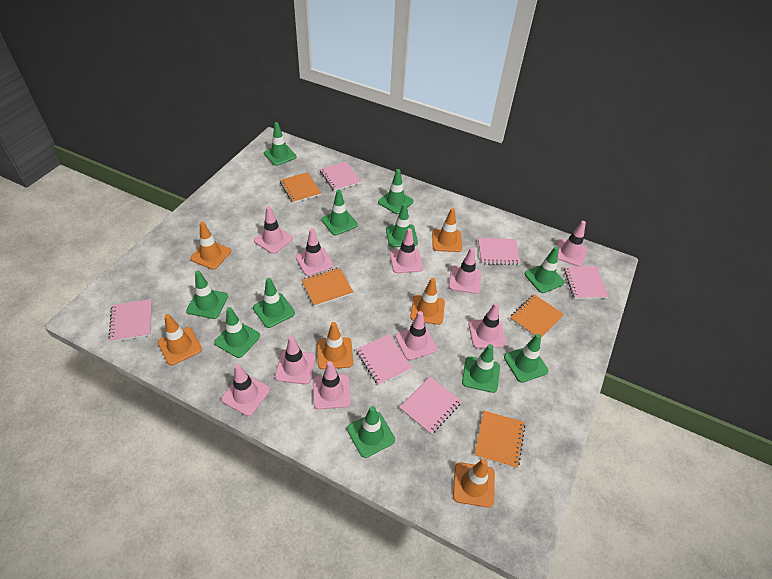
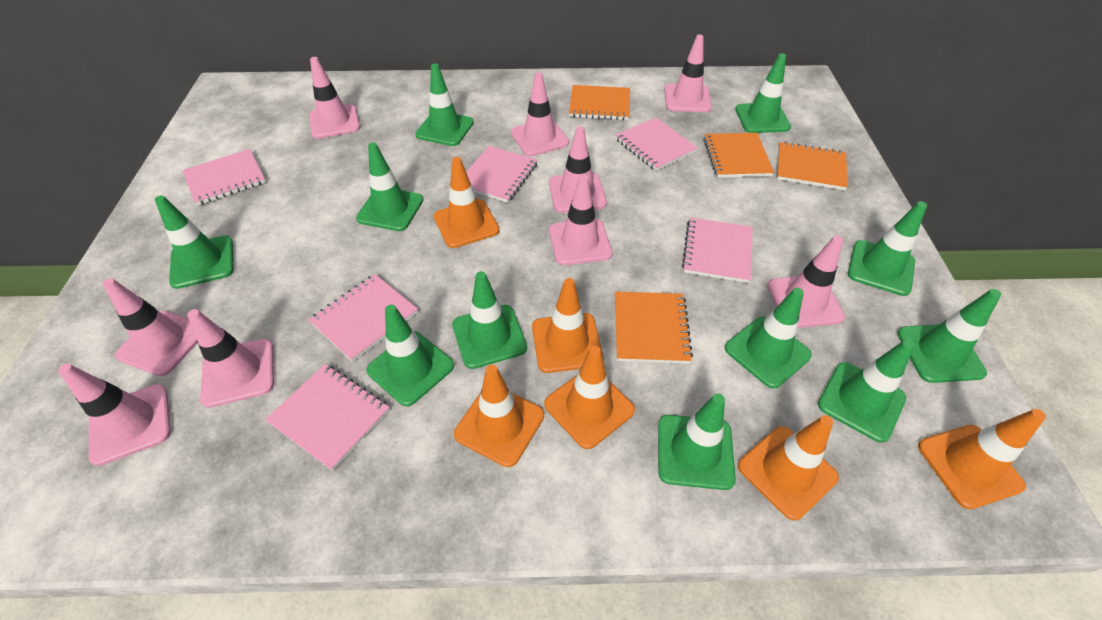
pink traffic cone: [221,364,270,416] [254,206,293,254] [275,336,316,384] [296,228,333,276] [313,361,351,409] [390,228,423,273] [395,311,437,360] [449,248,481,294] [469,302,506,348] [557,221,587,266] = 10 -> [58,364,171,466] [103,278,197,376] [187,309,274,408] [309,57,360,139] [511,72,569,156] [549,126,607,213] [549,175,612,265] [664,35,712,112] [767,235,845,328] = 9

